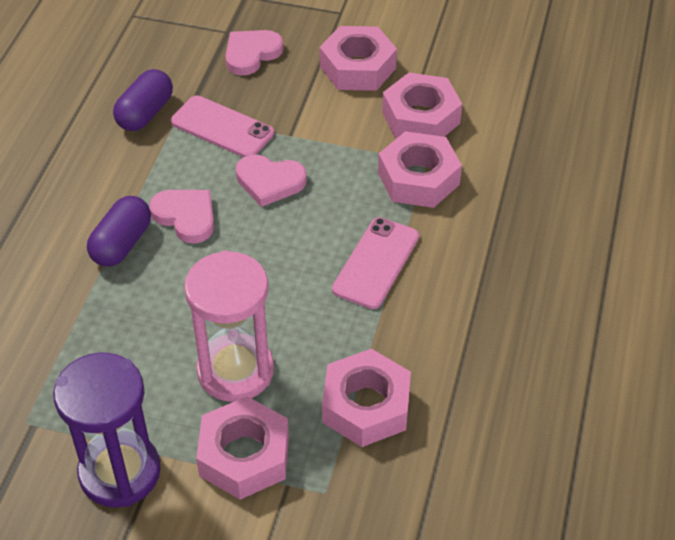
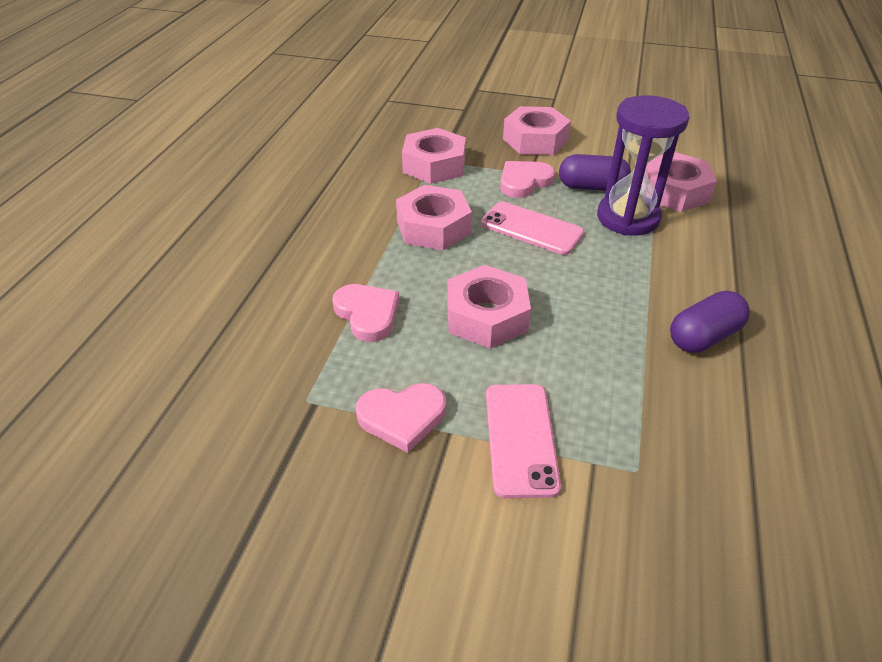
pink hourglass: [184,250,274,402] = 1 -> none = 0

